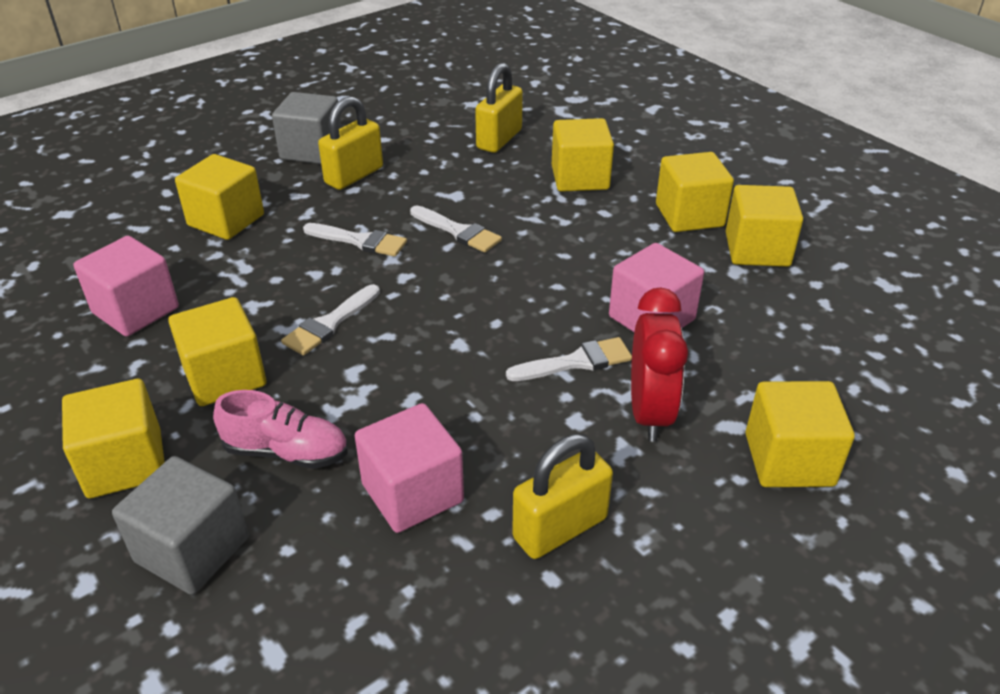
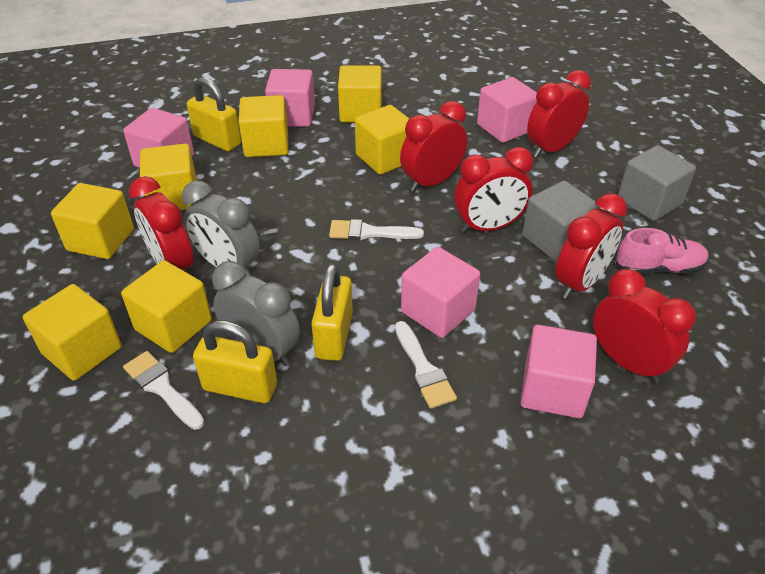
grey clock: none = 0 -> [182,181,260,276] [212,261,300,366] = 2
pink cube: [73,236,179,337] [354,403,464,533] [609,243,704,332] = 3 -> [123,108,194,168] [265,69,315,127] [401,247,480,338] [477,77,537,143] [520,325,597,418] = 5
red clock: [631,287,688,442] = 1 -> [129,176,194,271] [400,101,467,192] [454,147,533,233] [527,70,591,158] [555,193,627,299] [593,269,696,383] = 6
white brush: [281,284,380,356] [303,223,407,257] [410,206,502,253] [506,337,632,381] = 4 -> [123,351,204,430] [329,219,424,240] [395,321,457,409] = 3

